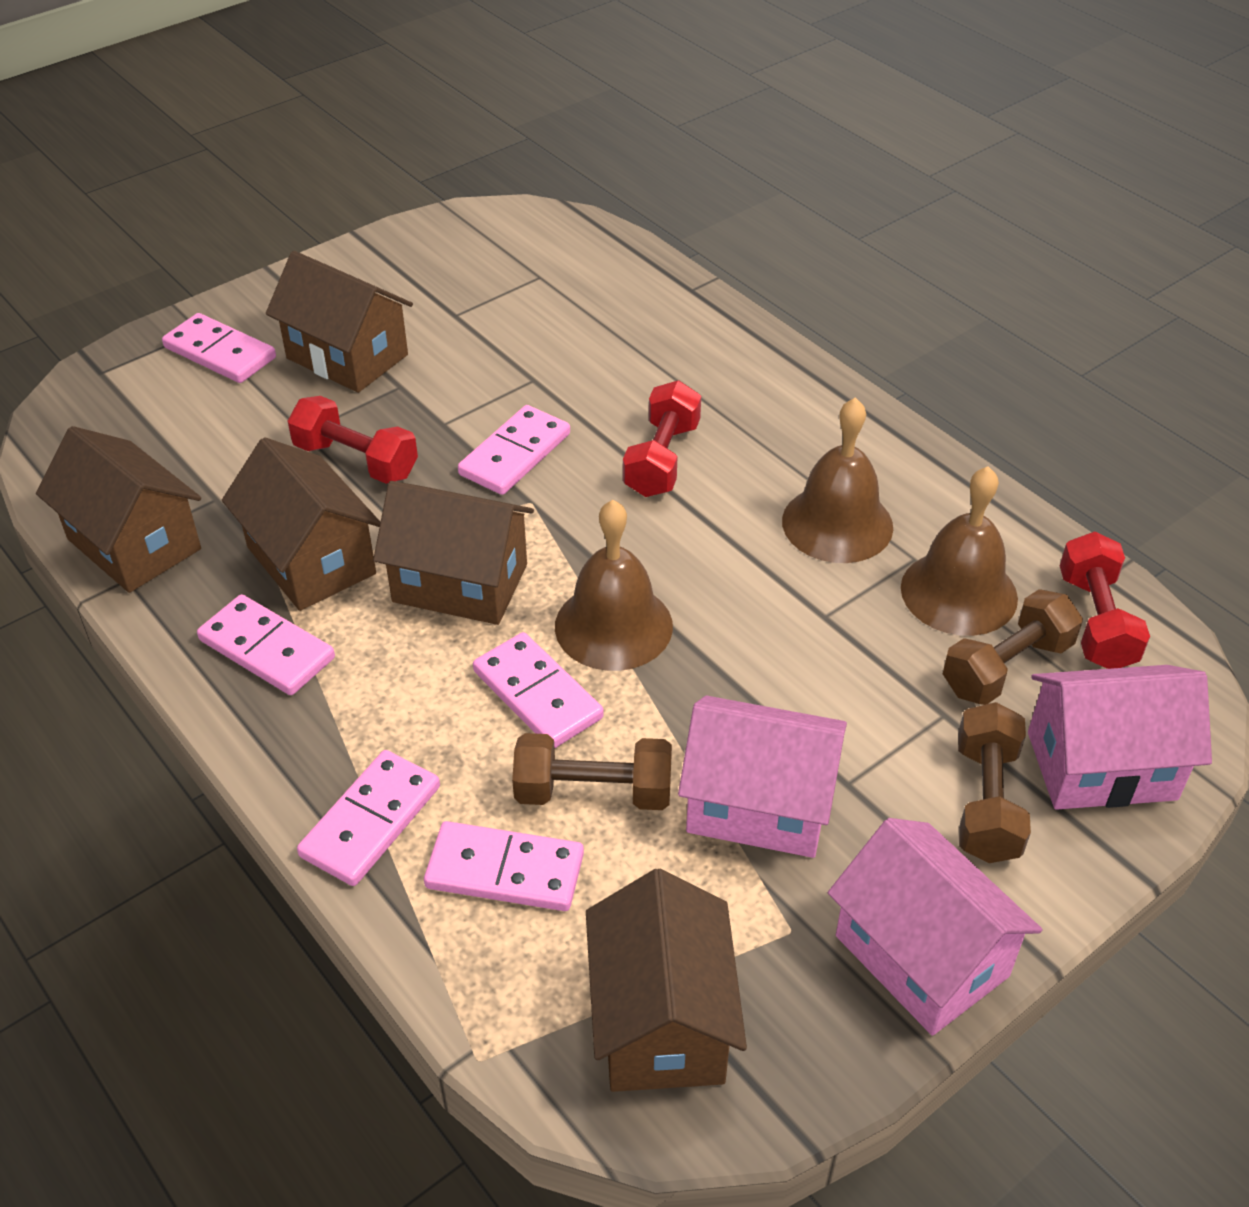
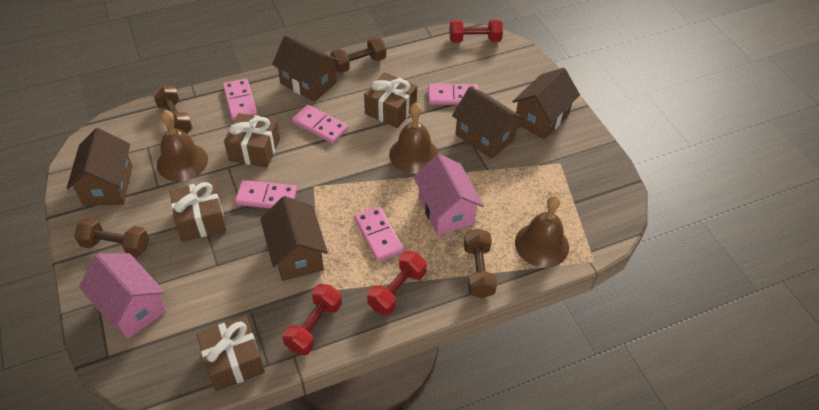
brown dumbbell: [512,733,672,810] [943,589,1083,705] [958,702,1031,863] = 3 -> [74,218,149,257] [153,85,193,134] [330,37,386,73] [464,229,497,298] = 4
brown gift: none = 0 -> [170,180,226,241] [197,316,265,391] [224,113,280,167] [364,72,417,128] = 4
pink domino: [162,313,276,383] [197,594,335,695] [297,750,440,886] [424,821,584,911] [458,405,570,495] [473,632,604,748] = 6 -> [223,78,258,121] [235,180,297,208] [292,105,348,144] [354,206,404,261] [428,84,479,105] = 5
pink house: [678,696,847,858] [828,818,1042,1036] [1028,665,1212,810] = 3 -> [79,253,166,339] [413,154,484,235] = 2

